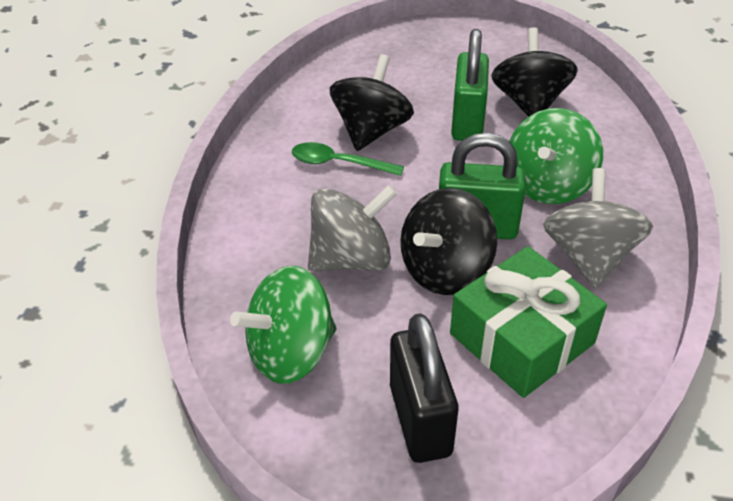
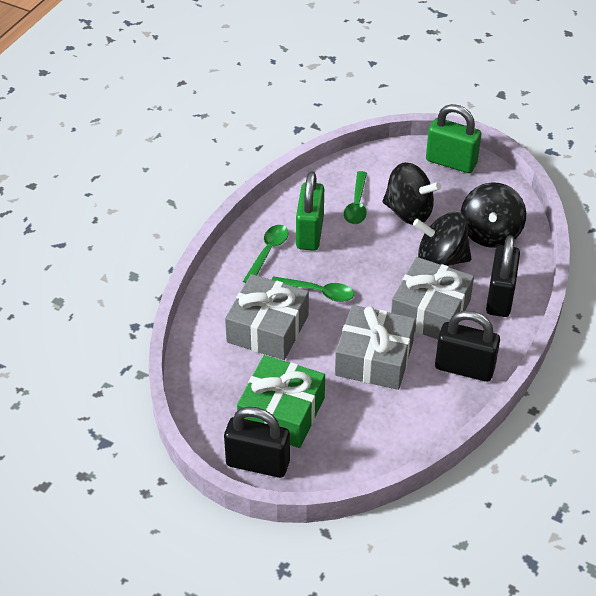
black padlock: [390,313,458,463] = 1 -> [224,407,290,478] [435,310,500,382] [486,235,520,317] = 3
green spinning top: [230,265,336,384] [510,108,603,204] = 2 -> none = 0
green spoon: [292,142,404,176] = 1 -> [243,225,289,283] [271,276,354,302] [344,171,367,224] = 3
grey gift: none = 0 -> [225,274,309,360] [335,305,416,390] [391,257,474,339] = 3
grey spinning top: [308,185,397,271] [543,168,653,288] = 2 -> none = 0

